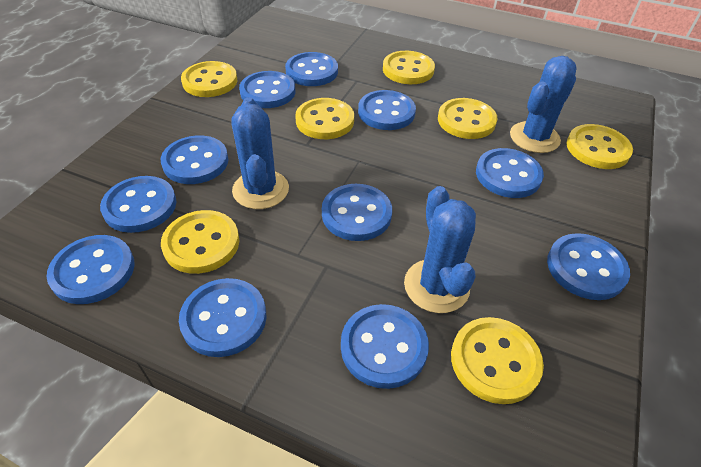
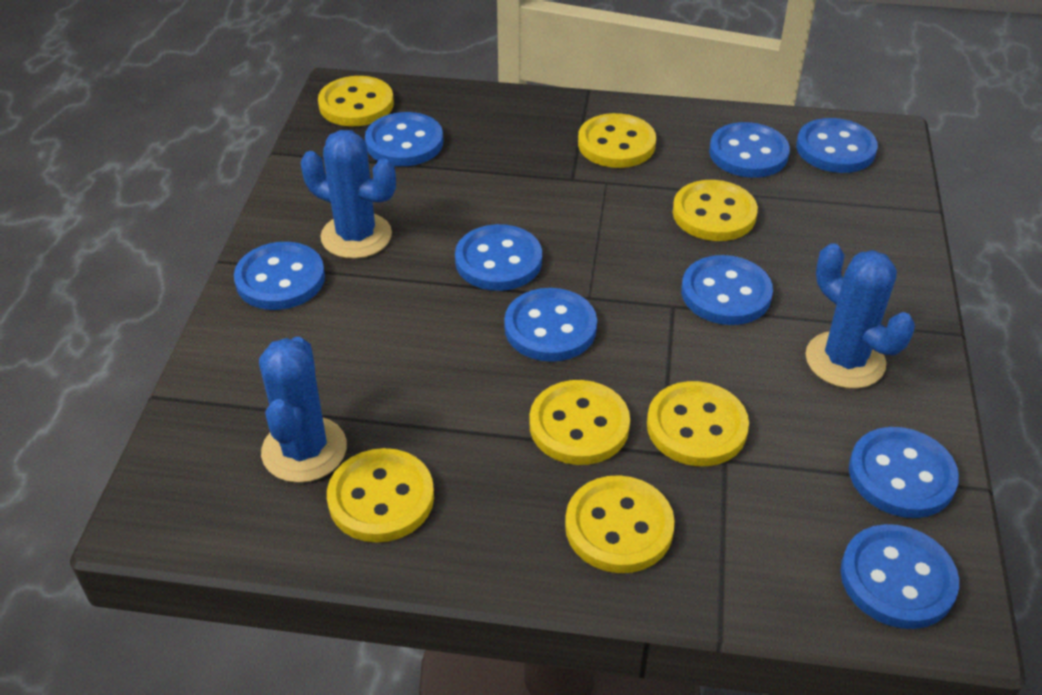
blue button: [47,235,134,304] [100,176,176,233] [161,135,228,184] [179,278,267,357] [239,71,295,108] [285,52,338,86] [322,184,392,241] [341,304,429,389] [358,90,416,130] [476,148,544,198] [547,233,630,300] = 11 -> [234,242,325,310] [365,112,443,166] [455,224,542,291] [504,288,597,362] [681,255,773,325] [709,122,790,178] [796,118,878,173] [840,524,959,629] [849,427,959,518] = 9

